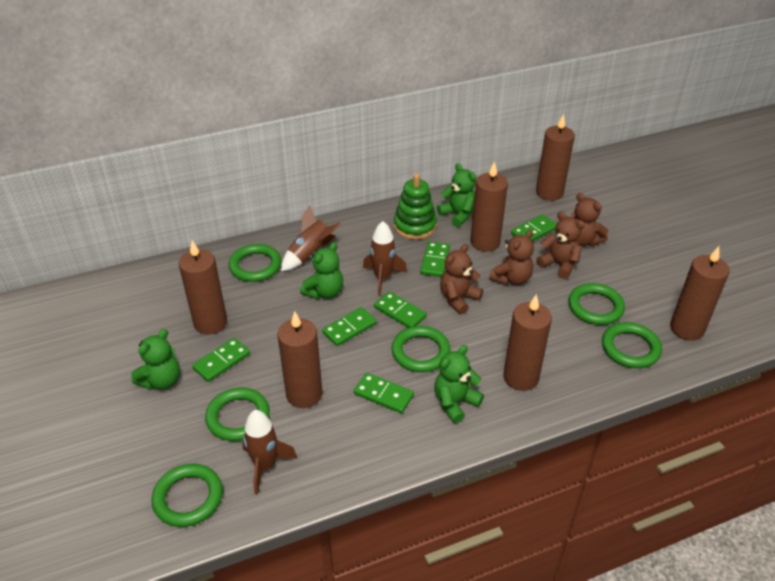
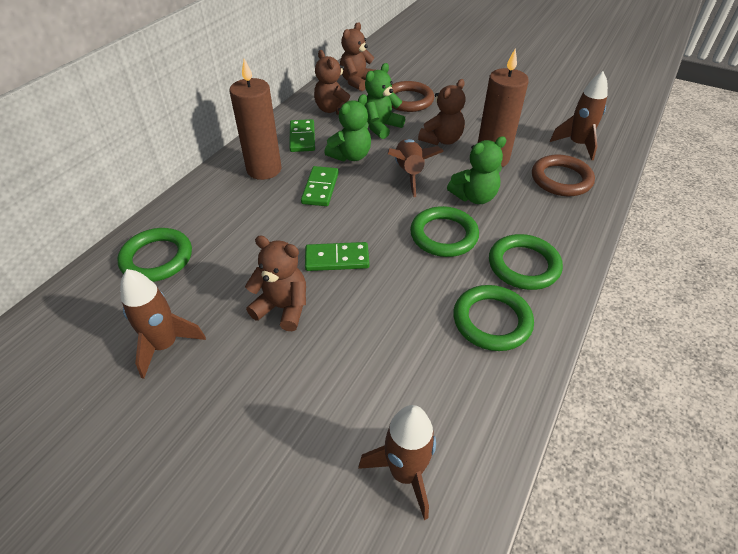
brown candle: [179,240,227,335] [278,311,322,408] [470,161,508,252] [503,294,552,391] [536,114,575,201] [670,246,730,341] = 6 -> [230,59,282,180] [478,48,529,167] = 2
brown ring: none = 0 -> [392,81,434,112] [532,155,595,196] = 2
brown rocket: [242,410,298,495] [281,205,341,272] [363,221,407,296] = 3 -> [120,269,206,379] [358,405,436,520] [388,139,444,197] [550,71,608,160] = 4
green domino: [192,338,250,382] [322,307,377,346] [354,373,414,414] [374,291,427,328] [420,241,450,277] [511,215,557,241] = 6 -> [289,119,315,152] [301,166,339,206] [305,242,369,271] = 3
green ring: [152,464,223,527] [205,387,270,441] [229,244,282,282] [391,326,451,372] [568,283,625,325] [602,322,662,368] = 6 -> [117,228,192,282] [410,206,479,257] [453,285,534,351] [489,234,563,290] = 4
green stacking toy: [394,174,437,239] = 1 -> none = 0
green teddy bear: [131,329,180,390] [300,242,343,299] [435,345,484,423] [437,163,476,227] = 4 -> [324,94,371,162] [364,63,405,139] [447,136,506,204] = 3

